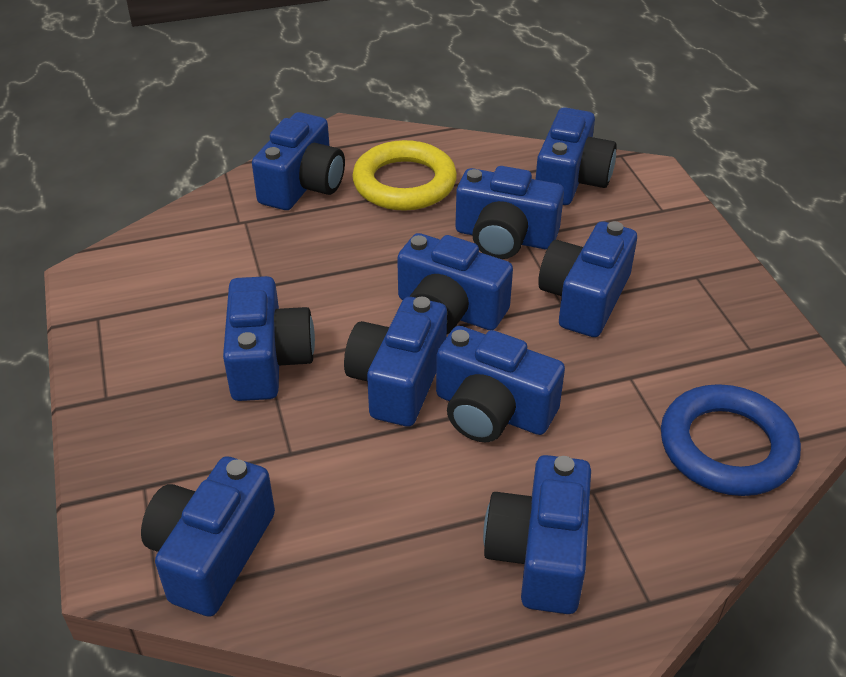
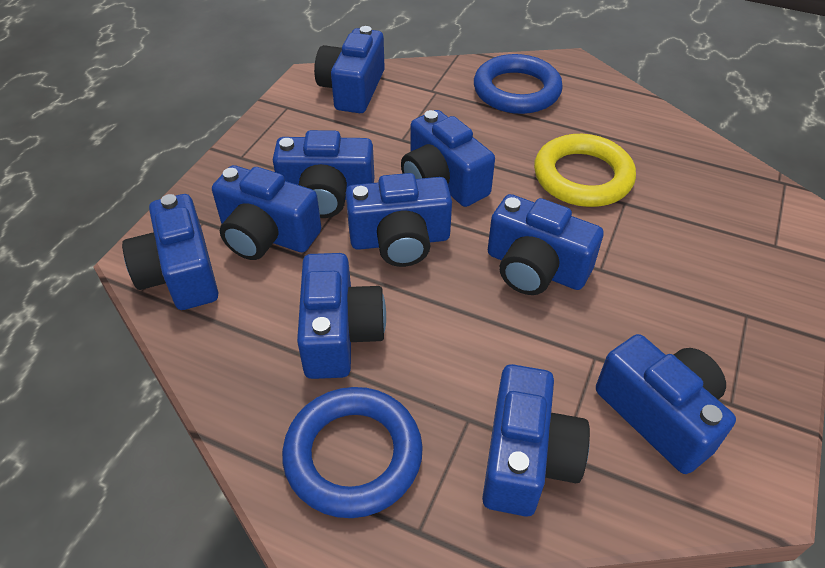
blue ring: [661,384,801,496] = 1 -> [282,387,423,518] [474,54,563,114] = 2

